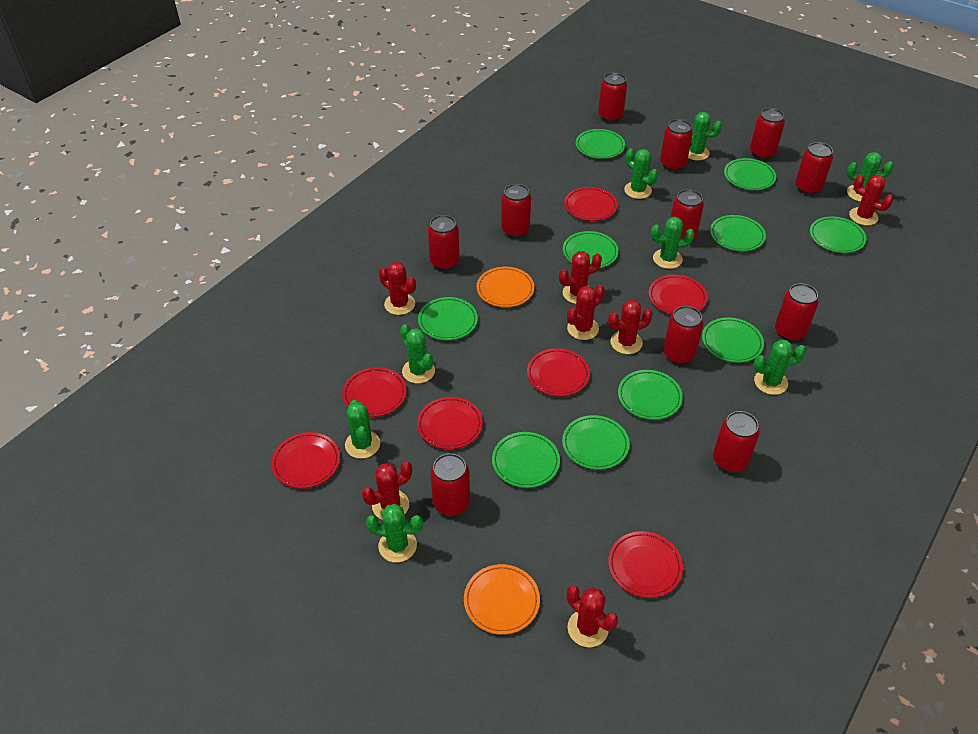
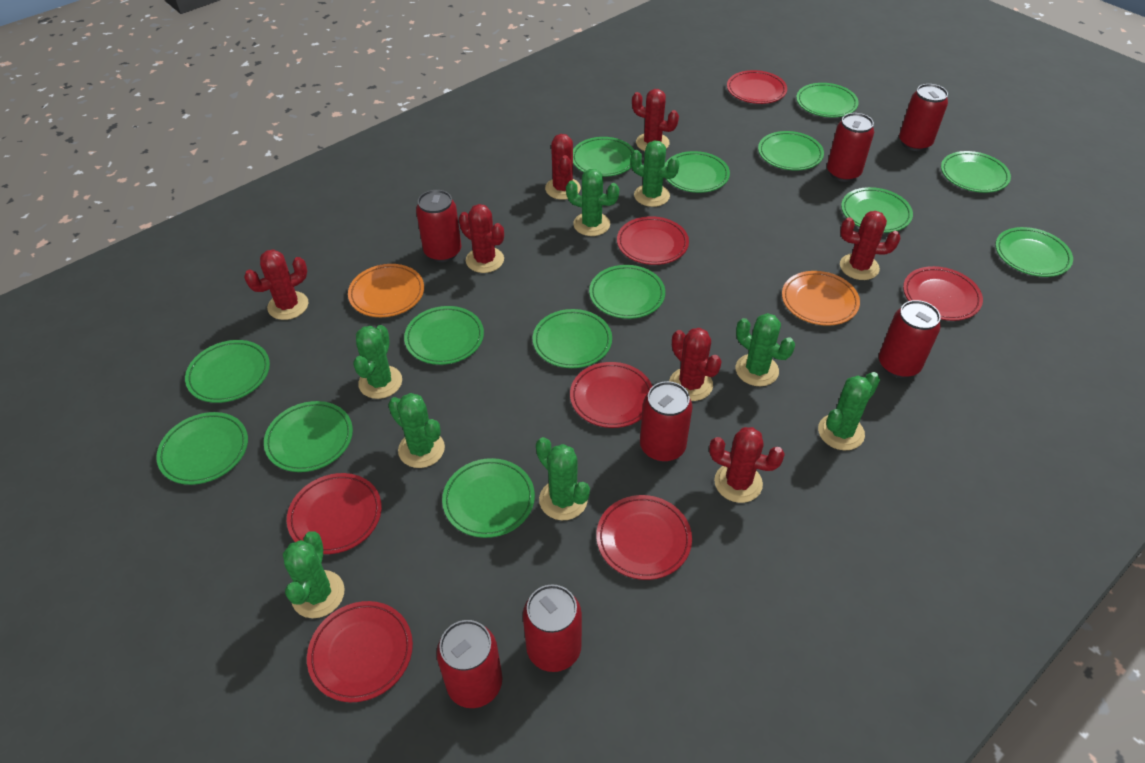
green plate: [418,297,478,340] [492,432,560,488] [562,415,630,470] [563,231,619,268] [576,129,625,159] [618,370,683,420] [702,317,764,363] [710,215,766,251] [724,158,776,190] [810,216,866,253] = 10 -> [156,412,248,485] [185,340,270,403] [264,401,353,472] [404,306,484,365] [442,458,535,538] [533,309,612,368] [573,137,634,177] [589,265,665,319] [665,151,730,193] [758,131,824,170] [796,83,859,118] [841,187,913,233] [941,151,1011,193] [995,227,1073,277] = 14
red can: [428,215,460,270] [430,453,470,516] [501,184,531,238] [598,72,627,122] [660,119,693,171] [663,306,703,364] [671,189,704,240] [713,411,760,472] [750,108,785,159] [775,283,819,341] [795,142,833,195] = 11 -> [416,190,461,262] [436,620,502,708] [523,584,582,672] [640,381,693,462] [827,113,874,182] [879,300,941,378] [899,84,948,151] = 7

